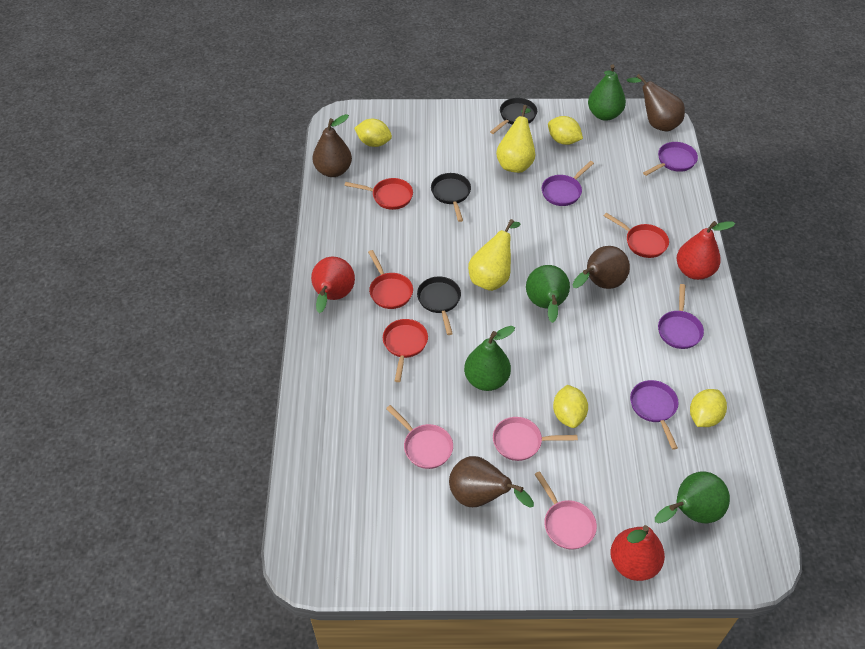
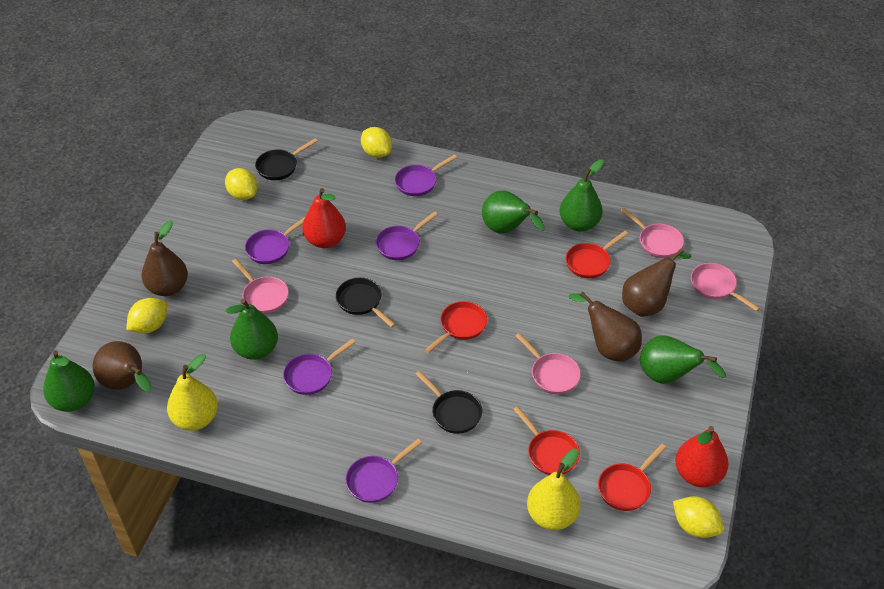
green pear: [464,326,515,391] [526,265,570,323] [588,64,626,121] [655,471,730,523] = 4 -> [43,350,95,412] [226,299,278,360] [482,191,545,234] [559,160,603,232] [640,335,726,384] = 5
pink pan: [386,405,453,469] [493,417,578,461] [535,471,597,550] = 3 -> [232,259,289,314] [515,333,581,394] [621,208,684,258] [691,263,760,311] = 4
purple pan: [542,161,594,206] [630,380,679,450] [643,142,698,176] [658,284,704,349] = 4 -> [245,217,305,264] [283,339,356,395] [346,439,422,503] [376,211,438,260] [395,154,457,196] = 5
red pear: [311,257,355,313] [611,525,665,581] [677,221,735,280] = 3 -> [302,188,346,248] [675,426,728,487] = 2

